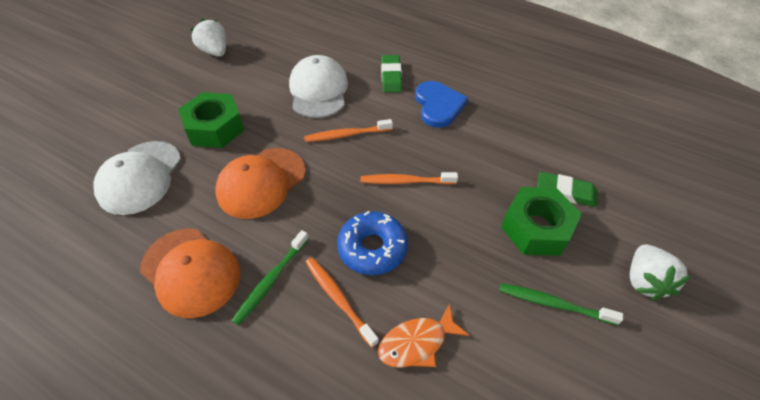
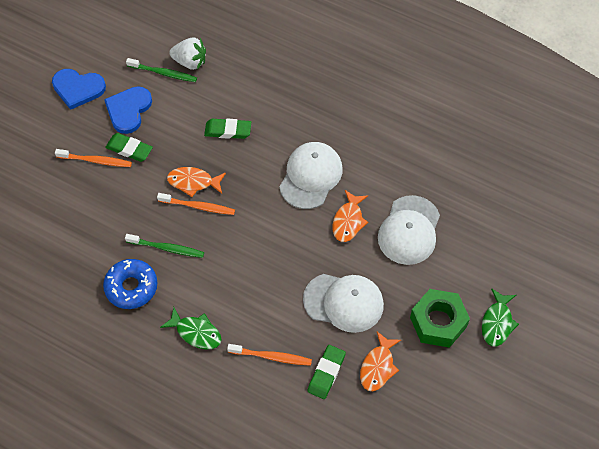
blue heart: [415,81,468,128] = 1 -> [52,69,106,110] [104,86,152,134] = 2
green eraser: [381,55,402,92] [537,172,598,207] = 2 -> [105,133,153,162] [204,119,251,139] [308,345,346,399] = 3
green fish: none = 0 -> [160,307,222,349] [482,288,519,346] = 2
green nut: [179,92,244,148] [501,187,582,256] = 2 -> [410,289,470,348] = 1
orange cap: [140,228,240,318] [215,148,306,219] = 2 -> none = 0
orange fish: [378,303,469,368] = 1 -> [167,167,226,197] [332,190,368,242] [360,331,401,391] = 3
white cap: [93,141,181,215] [289,55,348,118] = 2 -> [279,142,343,209] [303,274,384,333] [378,195,440,265] = 3
white strawberry: [190,18,226,57] [630,245,691,301] = 2 -> [169,38,206,70] = 1

